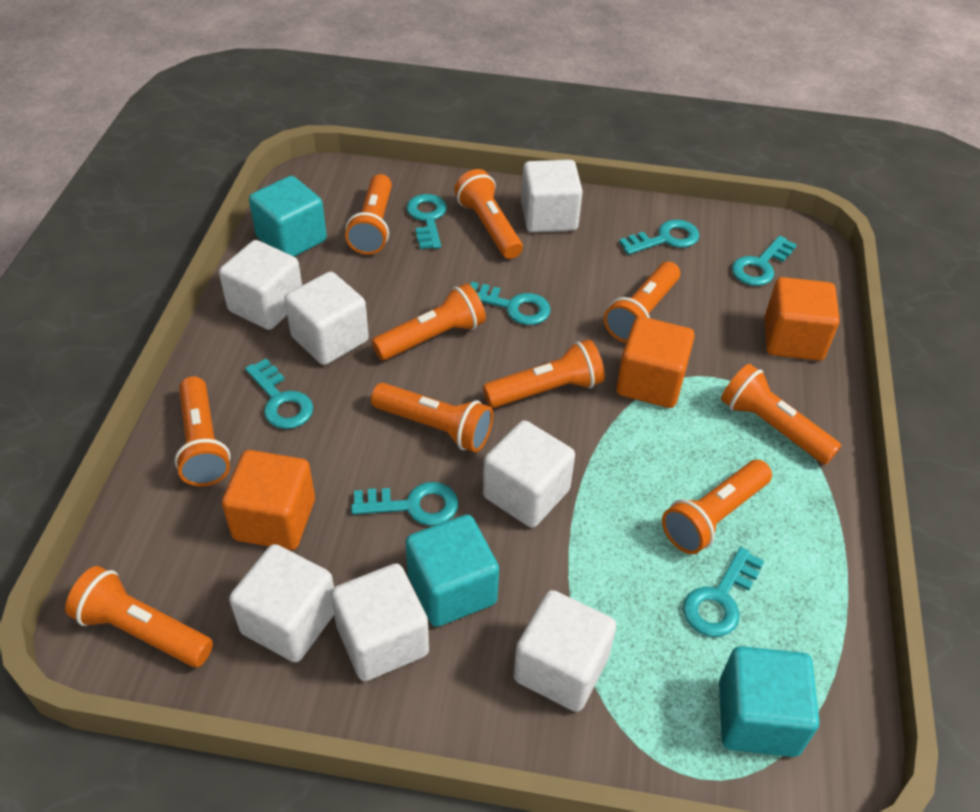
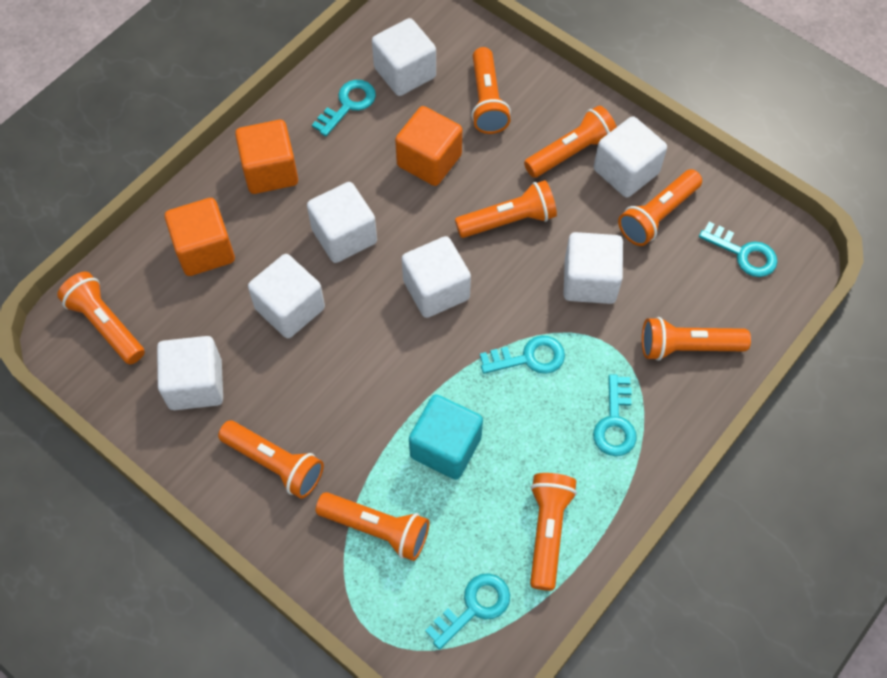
orange flashlight: [65,566,213,667] [175,376,231,486] [345,174,392,255] [371,383,493,452] [372,283,486,360] [454,169,523,259] [483,339,605,408] [604,262,680,343] [662,460,772,554] [721,364,841,464] = 10 -> [57,272,145,364] [218,420,324,499] [316,492,430,561] [455,180,557,238] [471,47,511,134] [524,106,617,178] [530,473,577,591] [618,169,702,246] [642,317,751,361] = 9
turquoise cube: [249,176,327,257] [406,515,499,627] [719,646,819,757] = 3 -> [409,394,483,480] = 1
turquoise key: [245,358,313,429] [351,482,458,526] [406,194,447,249] [471,282,551,325] [619,220,699,255] [683,547,764,637] [732,236,797,286] = 7 -> [312,80,376,136] [425,573,510,650] [480,335,565,374] [593,374,637,456] [699,222,777,277] = 5

